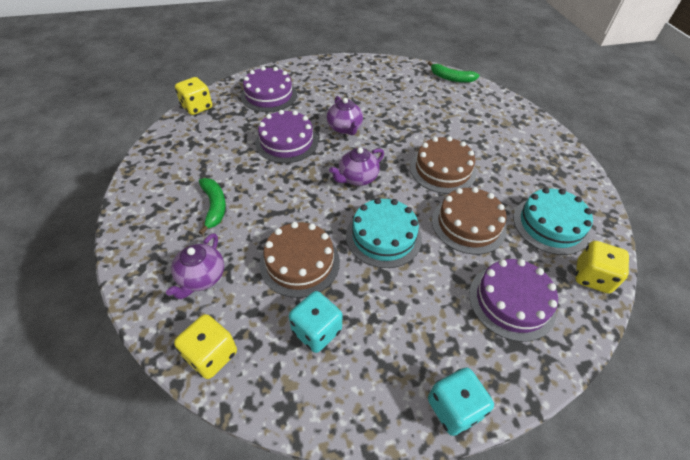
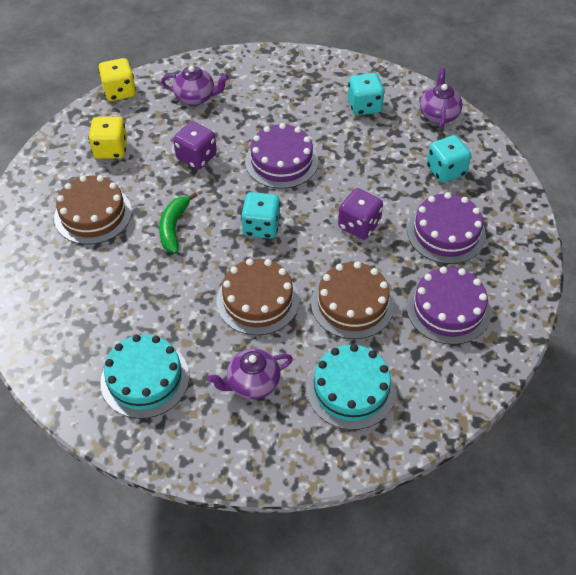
green banana: [199,178,226,235] [428,61,479,83] = 2 -> [159,192,198,253] = 1
purple dice: none = 0 -> [173,121,217,170] [338,188,383,239] = 2
turquoise dice: [289,291,343,353] [428,367,494,436] = 2 -> [241,192,281,239] [348,73,385,116] [427,135,471,183] = 3
yellow dice: [174,314,237,379] [175,77,212,115] [575,241,629,294] = 3 -> [88,117,127,159] [98,58,136,101] = 2

